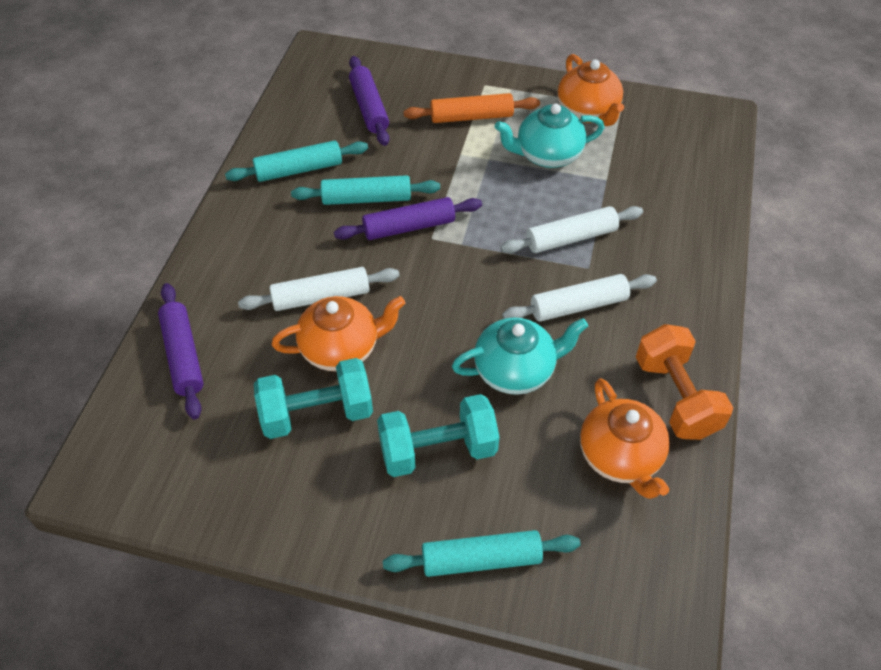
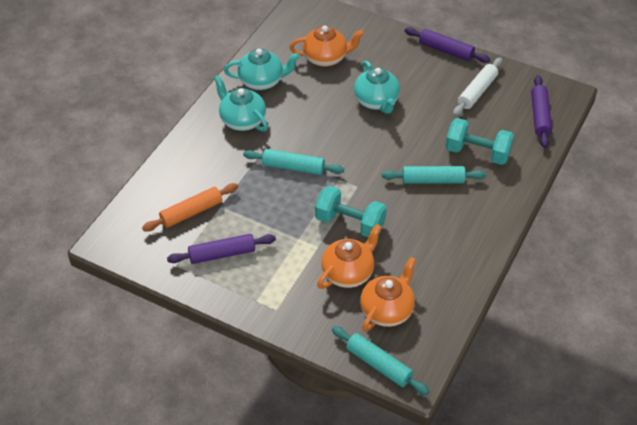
orange dumbbell: [636,324,733,440] = 1 -> none = 0
turquoise teapot: [452,317,588,395] [495,104,605,168] = 2 -> [214,75,268,132] [224,49,300,90] [354,61,400,114] = 3
white rolling pin: [238,267,400,311] [500,206,643,254] [502,274,657,321] = 3 -> [453,57,502,116] = 1

